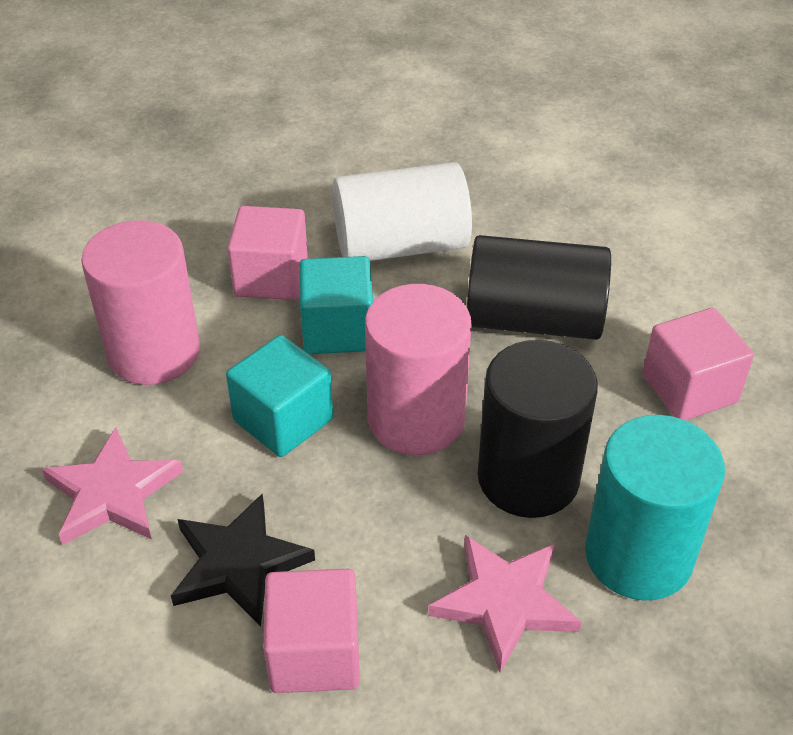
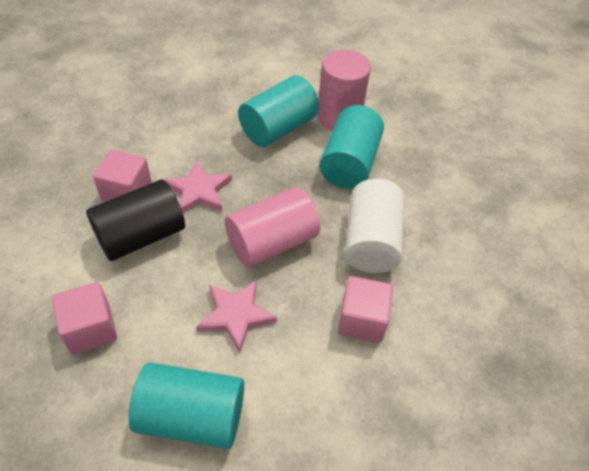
black cylinder: [467,235,611,340] [478,340,598,518] = 2 -> [86,179,185,261] = 1
black star: [171,493,315,627] = 1 -> none = 0
turquoise cube: [226,335,333,457] [299,256,373,354] = 2 -> none = 0
turquoise cylinder: [585,415,725,601] = 1 -> [129,363,244,449] [238,75,319,147] [319,105,384,188] = 3

